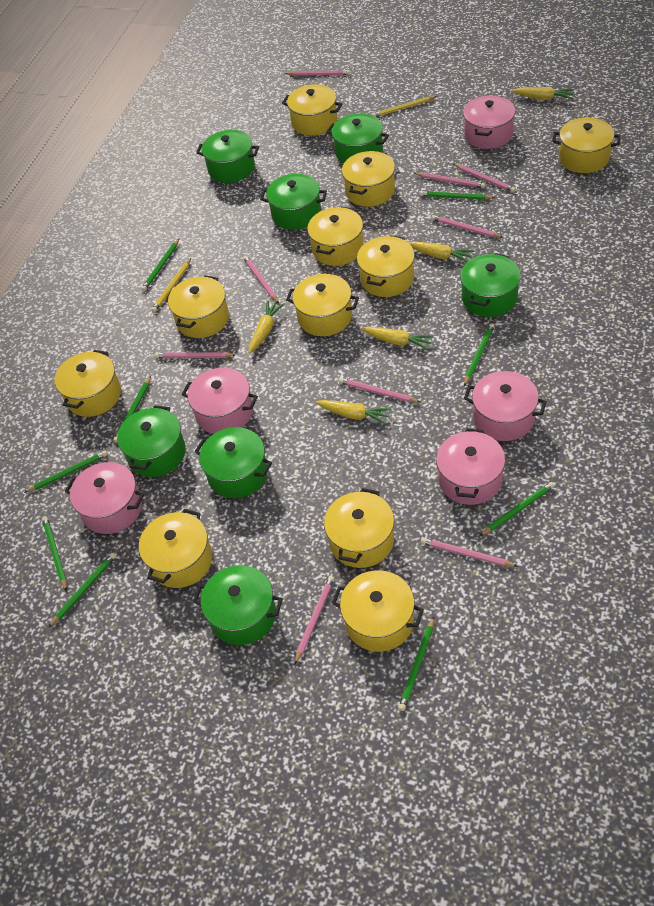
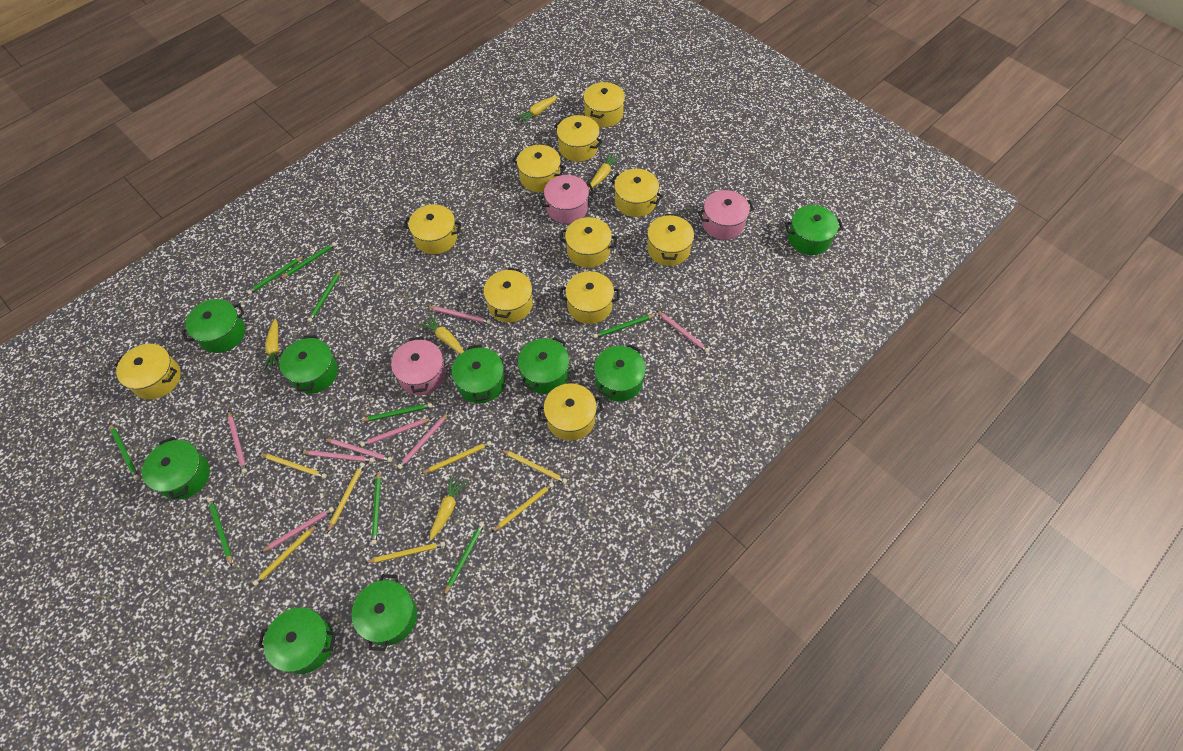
green pot: [117,405,186,477] [193,565,283,645] [194,427,272,498] [196,130,259,183] [260,174,327,230] [326,113,389,164] [460,253,521,317] = 7 -> [142,437,210,500] [182,299,245,353] [258,607,336,674] [280,335,338,393] [352,574,417,651] [452,344,505,403] [518,337,569,394] [594,344,646,402] [785,205,843,255] = 9
pink pencil: [155,352,235,358] [243,256,279,304] [285,70,350,76] [295,576,335,664] [339,378,420,402] [414,172,485,188] [421,538,518,567] [431,215,503,238] [453,164,516,192] = 9 -> [228,410,247,474] [260,507,334,553] [301,450,374,463] [324,439,392,462] [360,418,432,447] [397,413,448,469] [427,306,491,324] [656,310,709,353] = 8
pink pot: [65,462,144,534] [182,368,258,434] [436,428,505,505] [463,95,516,149] [464,371,547,441] = 5 -> [391,337,446,395] [539,175,594,224] [698,190,754,240] = 3
yellow pencil: [151,258,191,312] [372,96,437,117] = 2 -> [252,524,317,586] [259,453,327,479] [327,462,365,533] [365,542,445,563] [421,441,492,474] [492,482,554,532] [500,449,567,484] = 7

